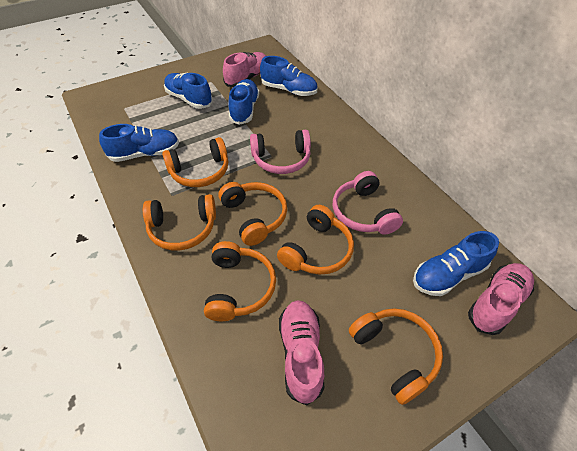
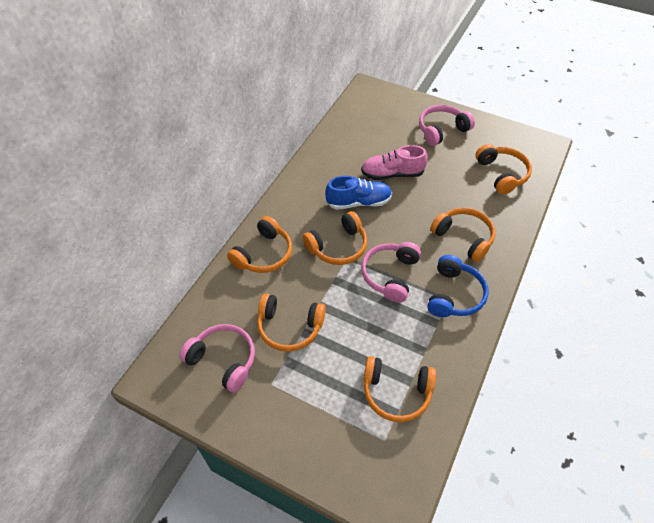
blue headphones: none = 0 -> [427,255,488,317] = 1
blue shoe: [99,124,179,162] [164,73,213,109] [228,79,259,125] [260,56,318,96] [413,231,499,296] = 5 -> [325,176,392,210] = 1
pink headphones: [250,130,311,174] [333,171,403,235] = 2 -> [179,324,255,393] [361,242,421,303] [419,105,475,146] = 3
pink shoe: [223,52,266,87] [279,300,325,405] [468,263,534,335] = 3 -> [361,145,428,180] = 1

